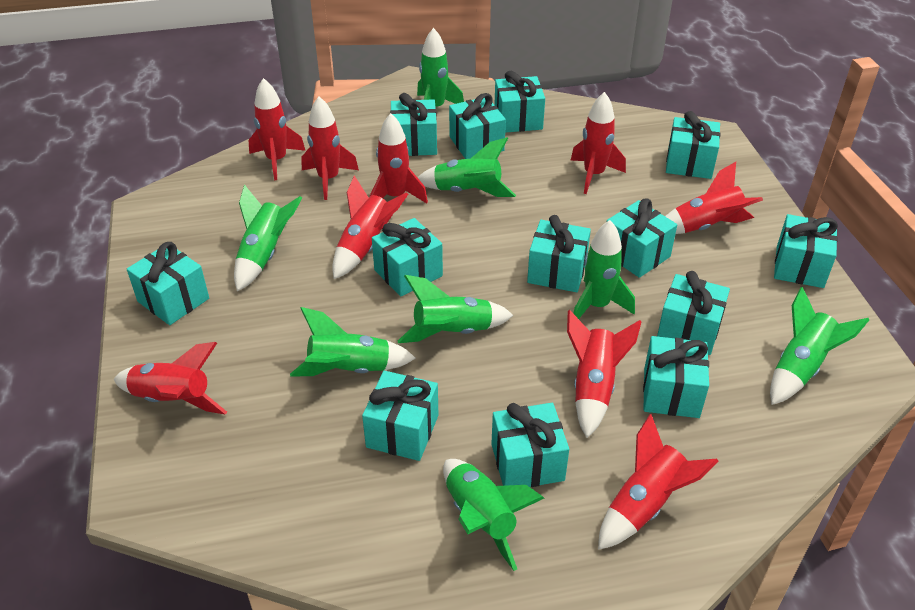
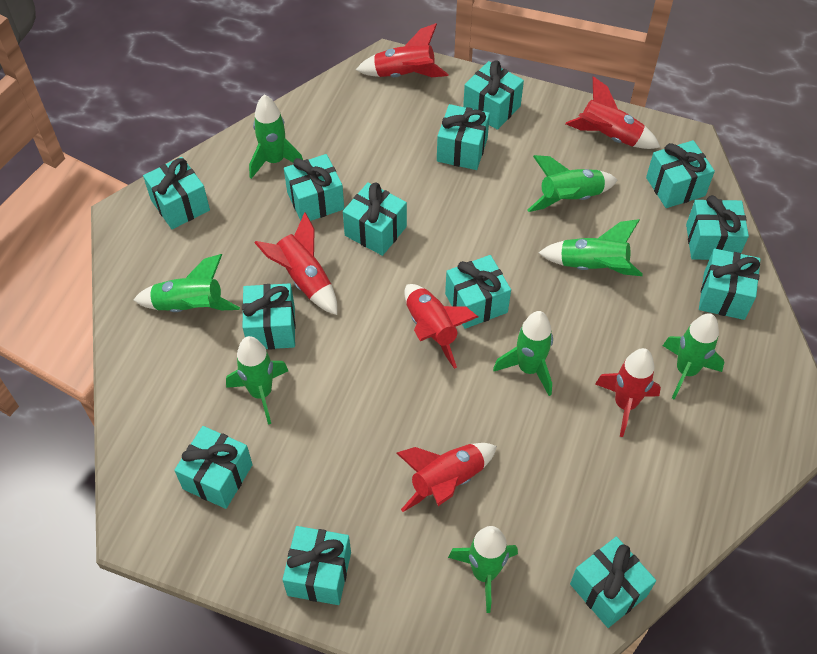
red rocket: [113,342,227,415] [249,78,306,180] [302,97,359,200] [332,175,408,279] [370,113,428,203] [567,310,642,438] [570,92,626,194] [598,414,718,550] [665,162,763,234] = 9 -> [254,212,337,315] [356,23,448,77] [396,443,497,512] [404,284,478,369] [565,76,660,149] [595,348,661,437] = 6

